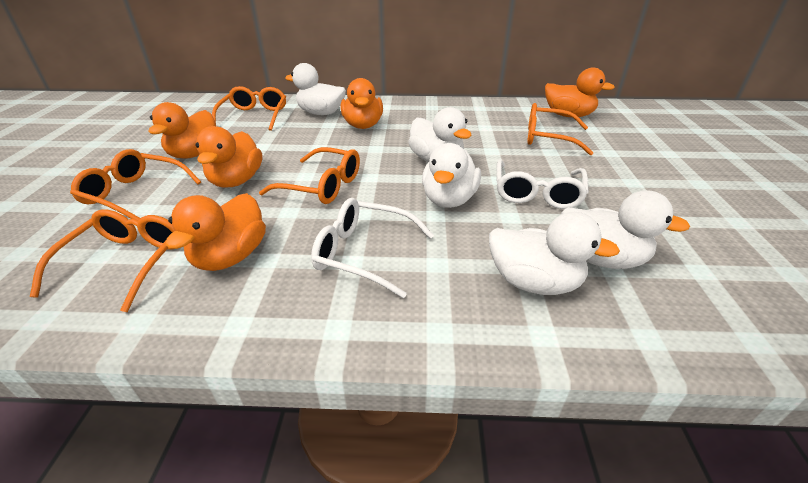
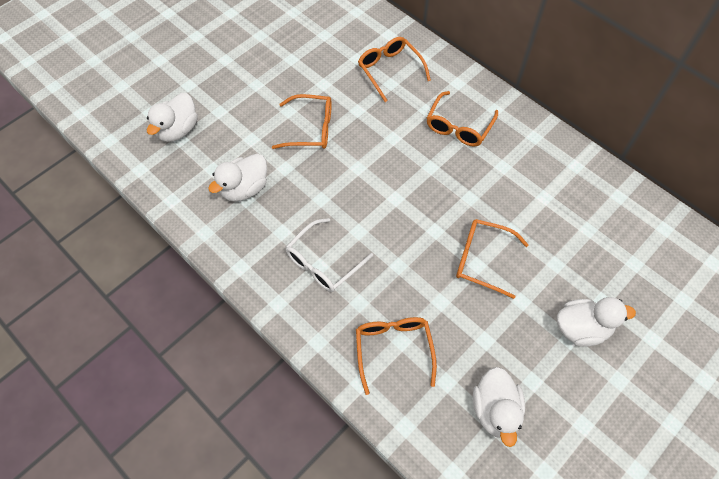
orange duck: [148,102,216,159] [165,193,266,271] [196,126,262,187] [341,78,383,129] [545,67,615,117] = 5 -> none = 0
white duck: [285,63,346,115] [408,107,472,162] [422,143,481,208] [489,212,620,295] [561,190,690,269] = 5 -> [147,93,198,142] [208,154,267,202] [473,367,525,447] [557,297,636,347] = 4
white glasses: [311,198,434,298] [496,159,589,209] = 2 -> [286,218,373,292] = 1

